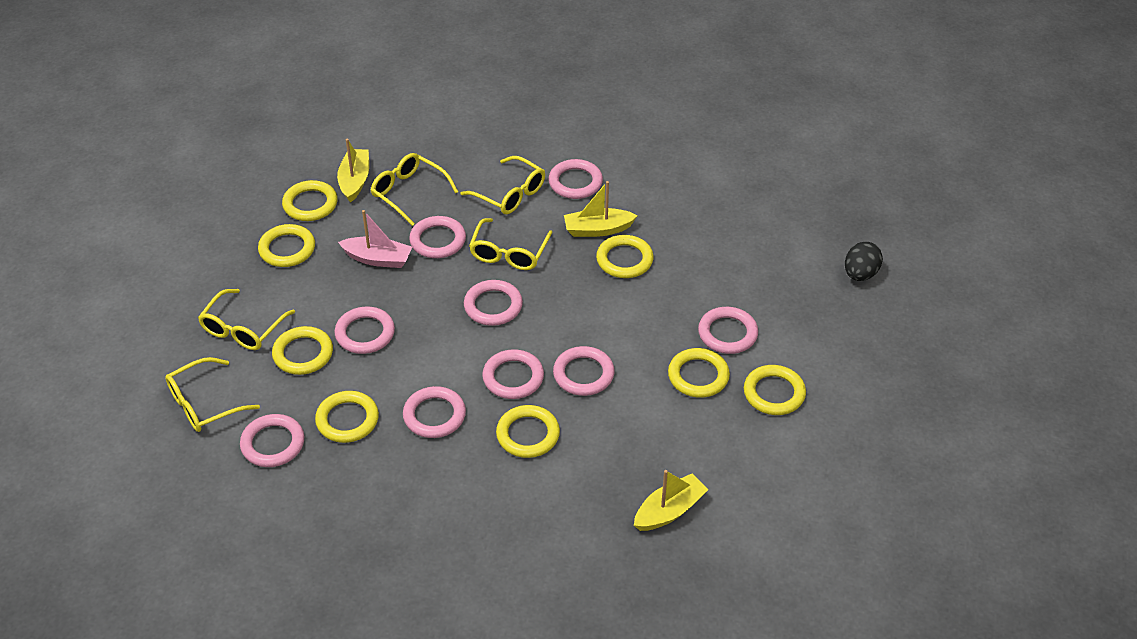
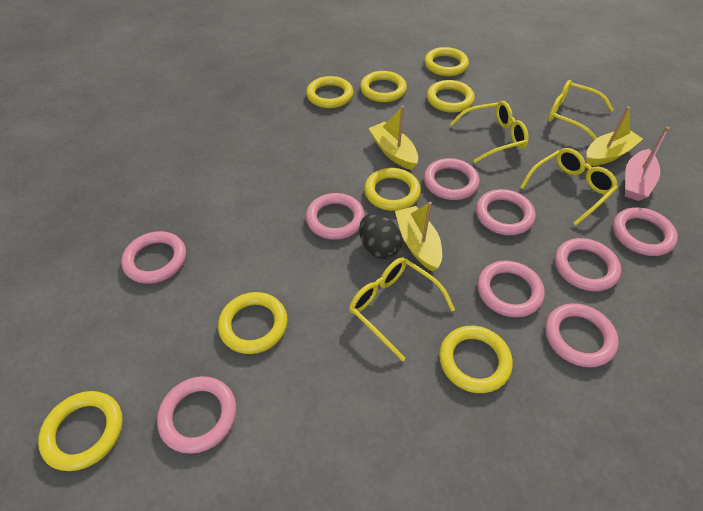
yellow glasses: [165,357,260,432] [198,289,295,350] [371,153,458,226] [461,156,545,214] [469,218,553,270] = 5 -> [349,258,455,361] [450,101,529,163] [520,148,618,226] [548,80,614,140] = 4

